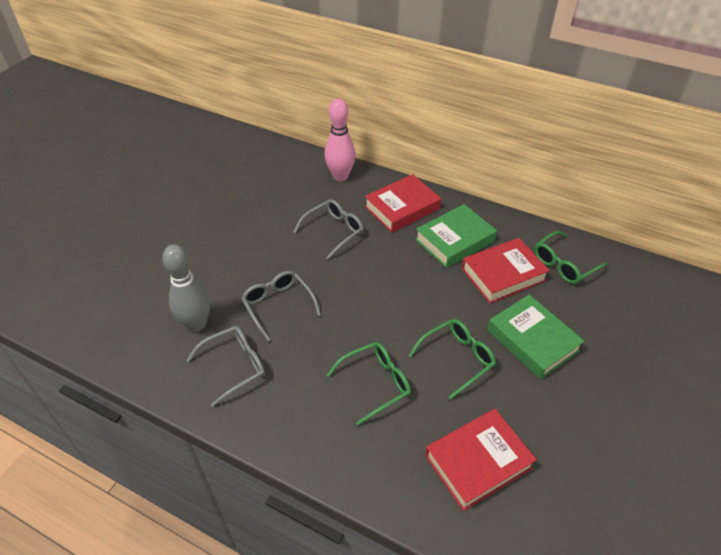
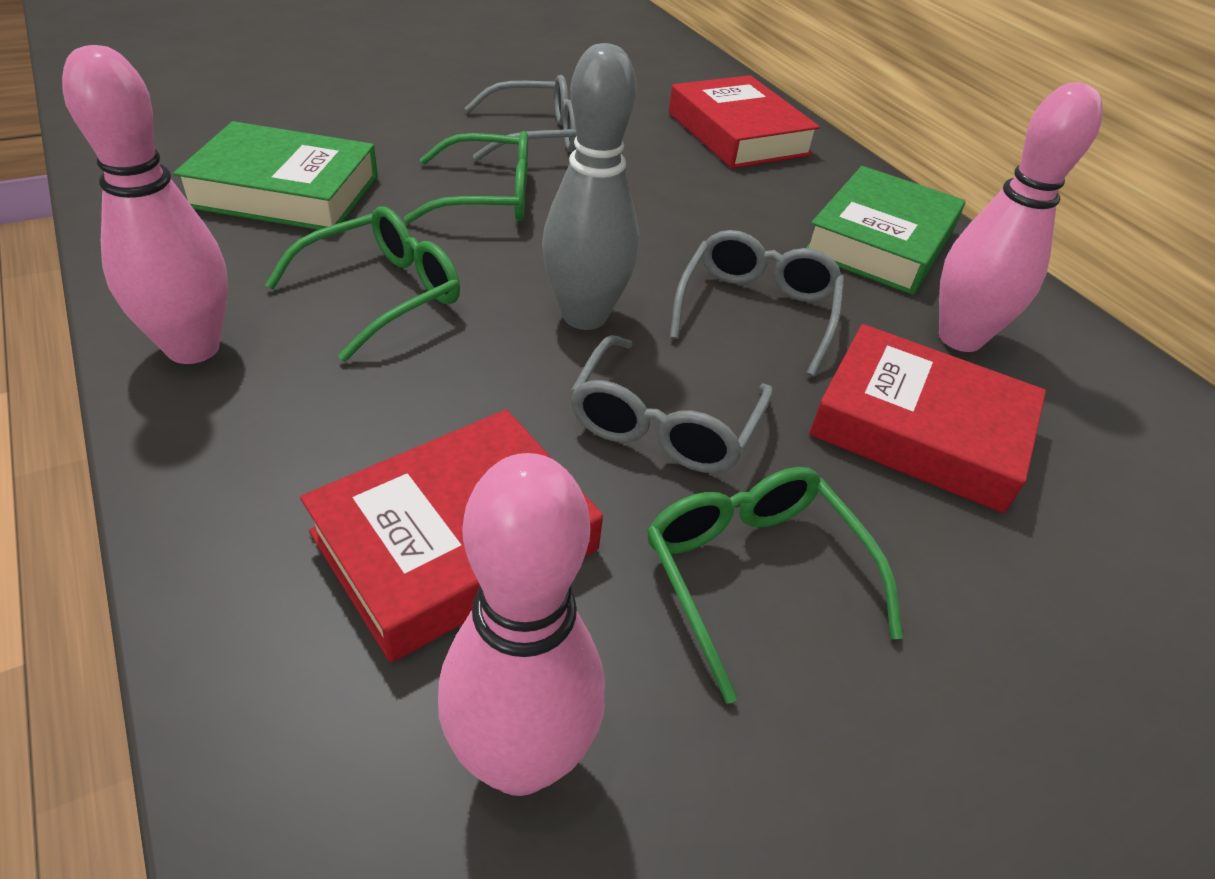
pink bowling pin: [325,98,356,181] = 1 -> [62,45,228,364] [438,453,605,796] [939,82,1103,352] = 3

